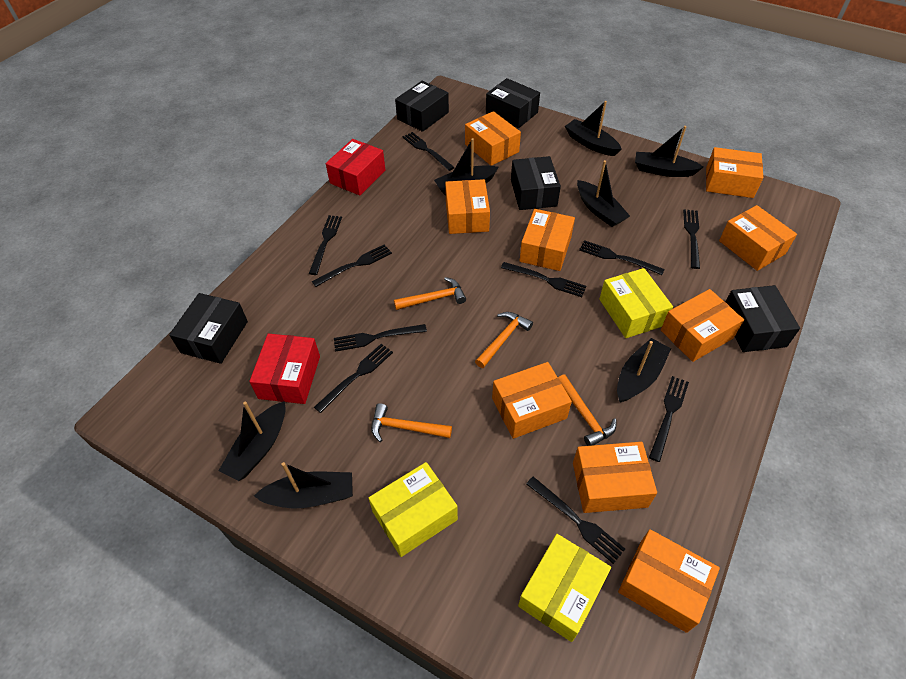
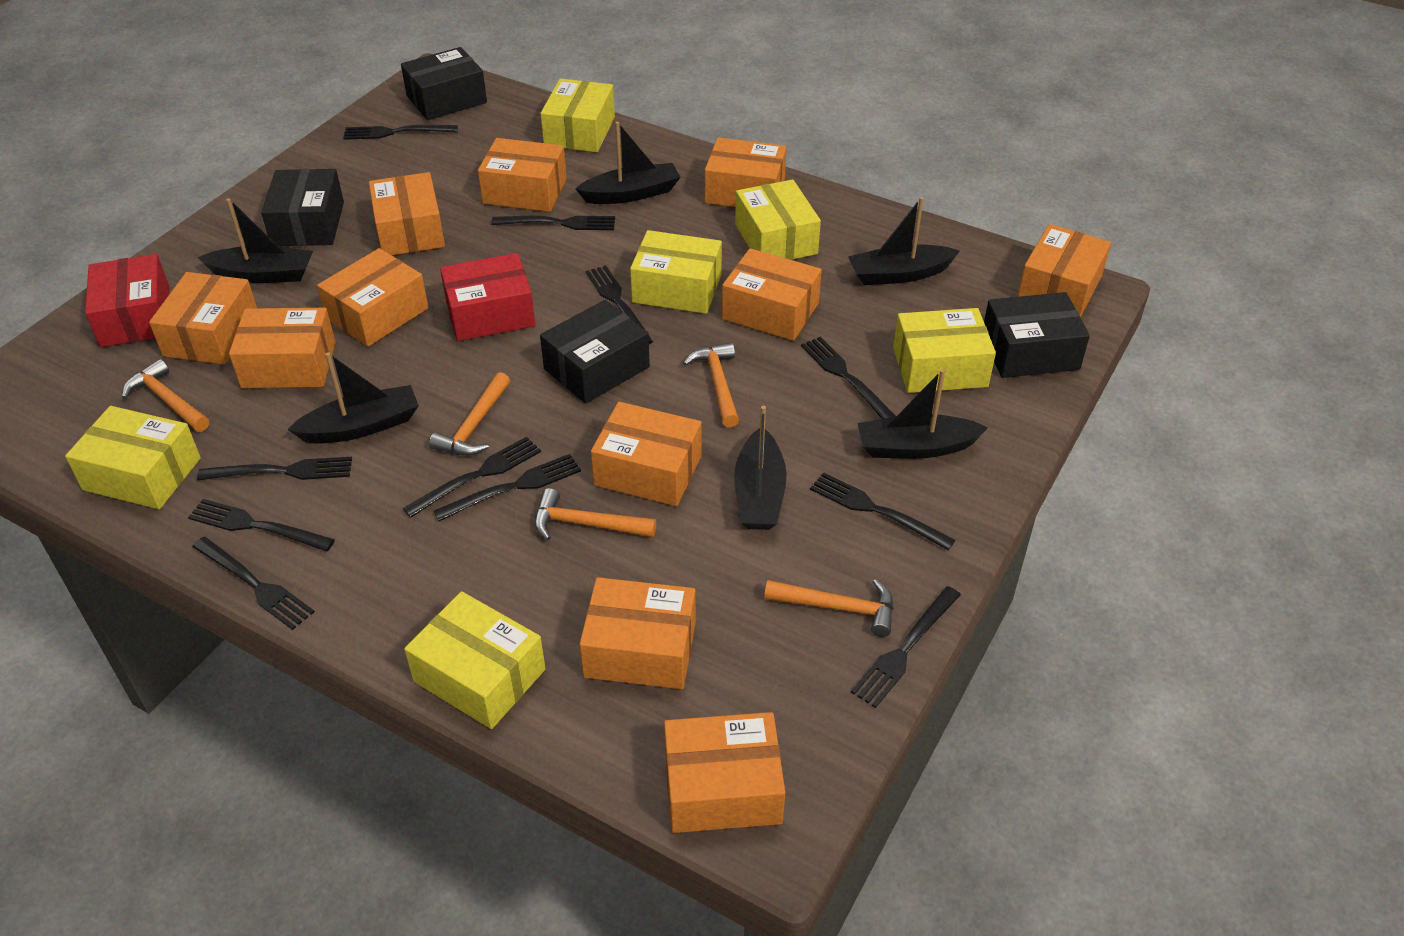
black boat: [218,401,286,481] [254,462,353,508] [434,138,499,196] [565,101,622,156] [577,160,630,227] [617,338,671,403] [635,126,703,177] = 7 -> [198,198,313,283] [287,352,419,444] [576,122,681,204] [734,406,787,530] [848,197,960,285] [857,369,988,459] = 6
black box: [169,293,248,364] [395,81,449,132] [486,78,540,128] [511,156,561,210] [726,285,800,352] = 5 -> [261,169,344,246] [401,47,487,120] [540,300,650,404] [984,292,1090,378] = 4
black fork: [309,215,342,275] [312,244,392,287] [314,344,393,413] [334,324,427,352] [402,132,455,171] [501,262,587,297] [526,476,625,564] [579,240,665,275] [649,376,689,462] [683,209,700,269] = 10 -> [188,499,335,552] [192,537,315,630] [197,457,352,480] [343,125,458,140] [403,436,541,518] [433,454,581,521] [492,216,615,230] [586,265,653,344] [801,337,896,419] [810,472,955,550] [851,586,961,708] = 11
orange box: [445,179,490,234] [465,111,521,166] [492,362,572,439] [520,209,575,271] [573,442,657,513] [618,529,720,633] [661,289,744,362] [706,147,763,198] [719,205,797,271] = 9 -> [149,272,257,365] [229,308,336,388] [317,248,429,347] [369,172,445,255] [478,138,567,212] [579,577,696,689] [591,402,702,506] [664,712,785,833] [705,137,787,207] [722,248,822,341] [1018,224,1111,318] = 11
orange hammer: [371,403,452,442] [394,277,466,310] [475,312,533,368] [558,374,616,446] = 4 -> [122,359,209,432] [429,372,510,456] [534,488,656,541] [683,342,739,428] [764,579,894,637] = 5
yellow box: [369,462,458,557] [518,534,611,642] [599,268,673,338] = 3 -> [65,406,201,509] [404,591,546,729] [540,78,615,152] [630,230,722,314] [735,179,821,260] [893,308,996,393] = 6

